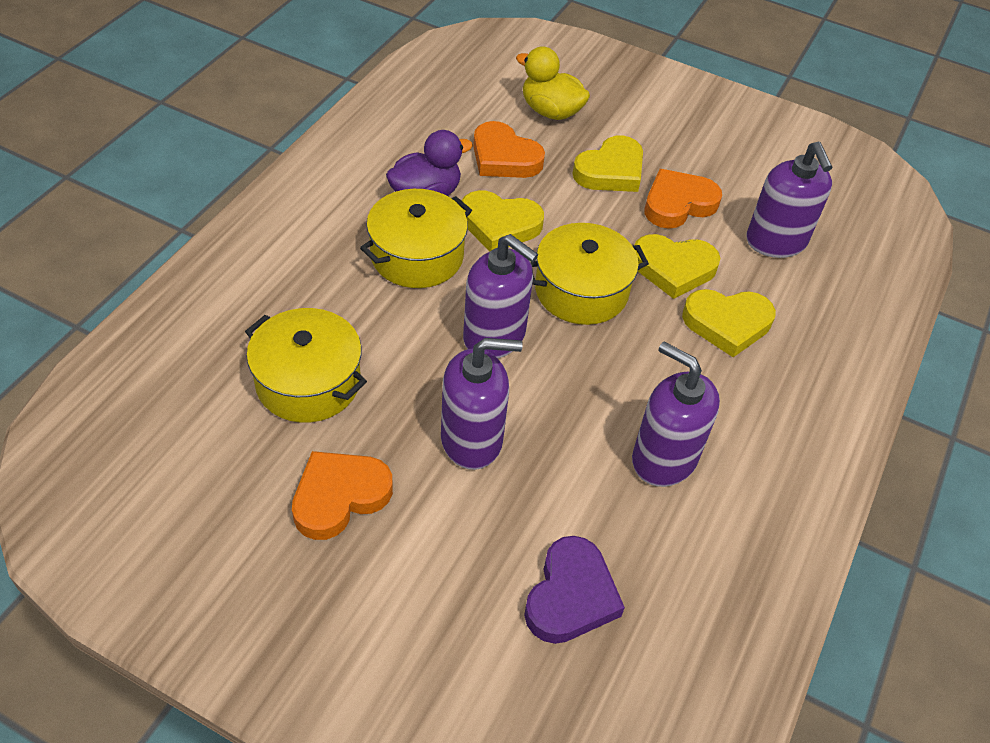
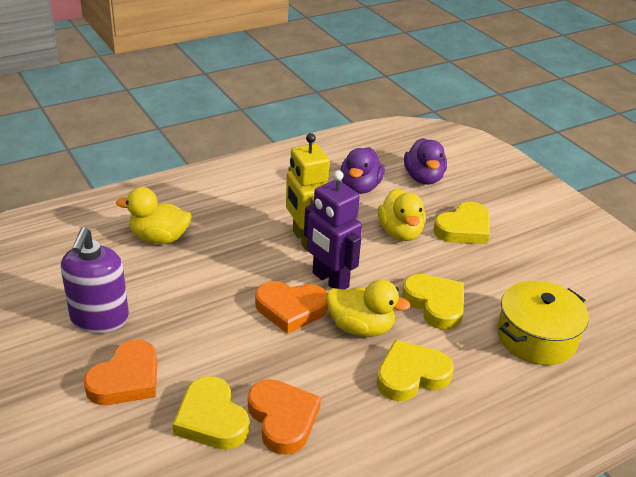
purple duck: [386,130,473,196] = 1 -> [340,147,385,194] [404,138,447,185] = 2
purple heart: [524,536,625,644] = 1 -> none = 0
purple robot: none = 0 -> [304,170,362,289] = 1
purple soap dispenser: [441,338,523,470] [463,234,538,358] [632,342,720,487] [746,142,832,258] = 4 -> [61,227,129,333] = 1
yellow duck: [516,47,590,120] = 1 -> [116,187,192,244] [326,279,410,337] [378,188,426,241] = 3
yellow pot: [245,308,367,423] [360,189,472,288] [530,223,649,325] = 3 -> [497,281,589,365] = 1
yellow robot: none = 0 -> [286,133,329,252] = 1

